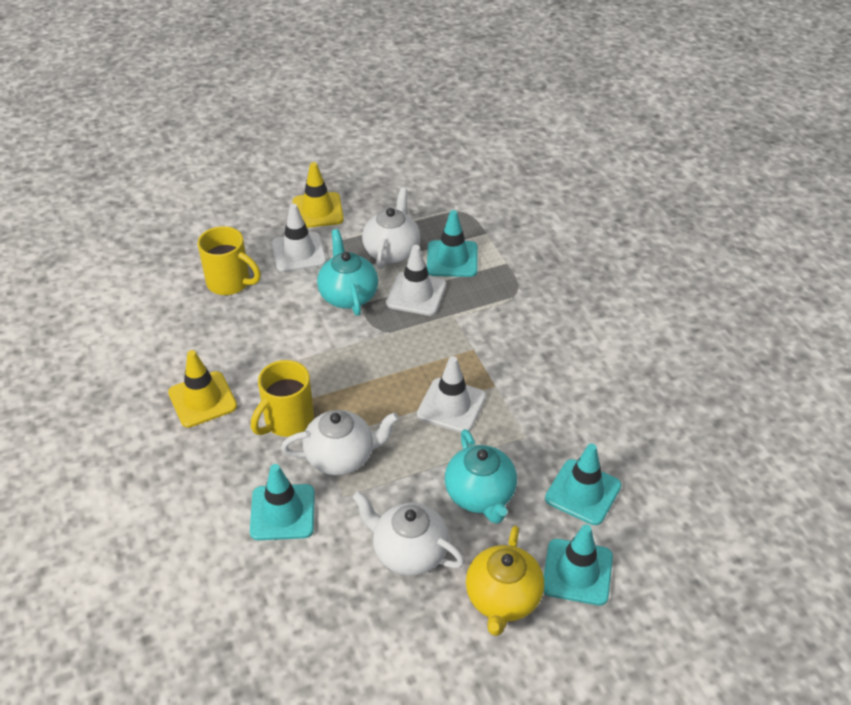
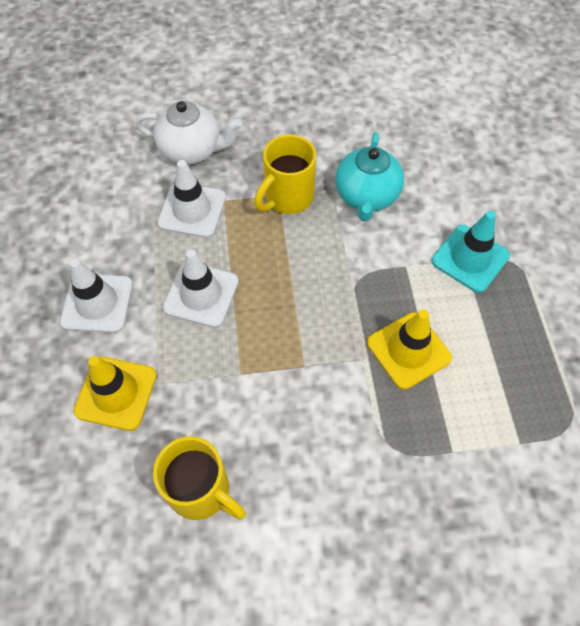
turquoise teapot: [317,229,378,316] [445,429,517,524] = 2 -> [335,132,404,221] = 1
turquoise traffic cone: [250,464,315,540] [427,210,478,277] [544,524,613,606] [545,443,622,525] = 4 -> [432,211,510,293] = 1
white teapot: [281,410,399,475] [352,491,465,576] [362,187,421,269] = 3 -> [136,101,242,165] = 1
yellow teapot: [466,526,544,636] = 1 -> none = 0

